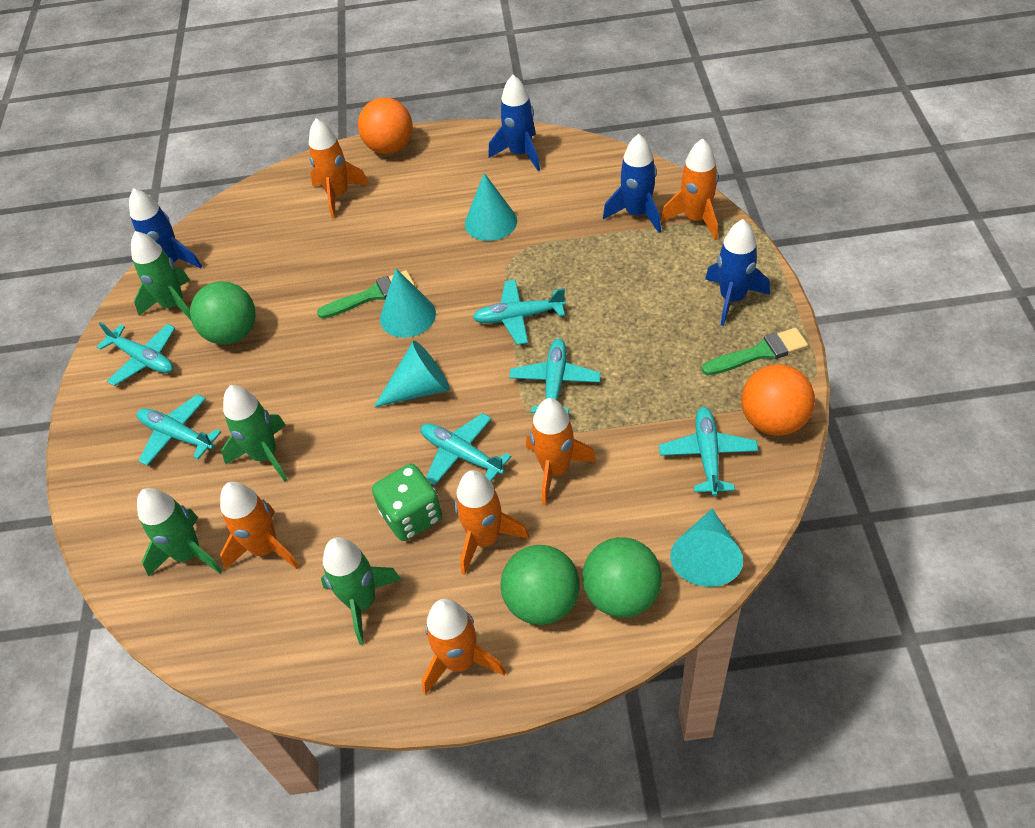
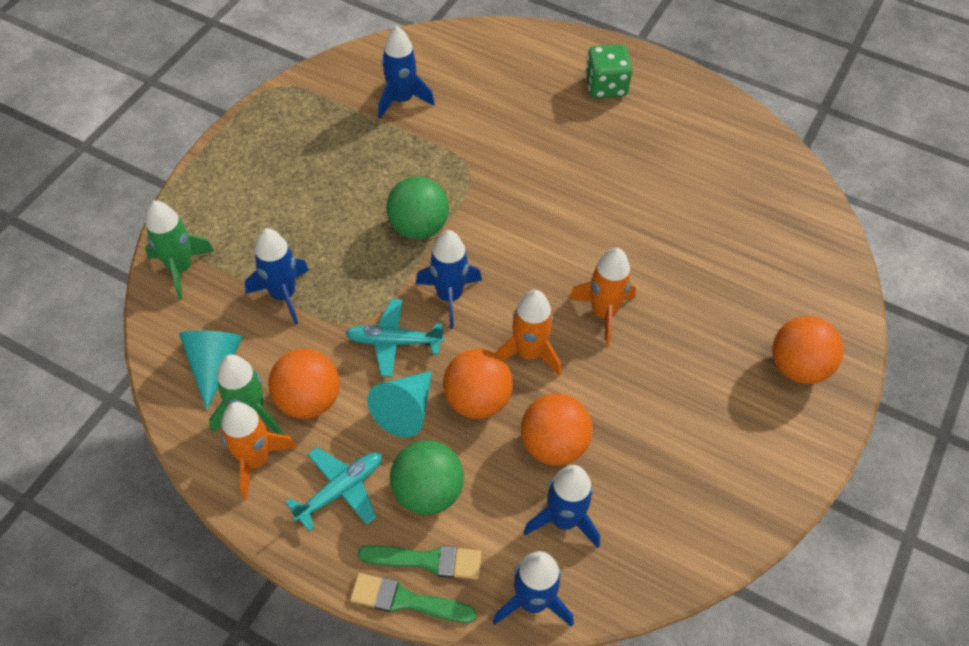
blue rocket: [129,188,202,268] [488,75,540,171] [603,134,661,233] [705,219,770,326] = 4 -> [245,228,309,325] [378,26,435,119] [416,230,482,329] [493,551,574,627] [523,465,600,548] = 5
green ball: [190,281,256,345] [501,545,580,625] [582,537,662,618] = 3 -> [386,177,449,239] [390,440,464,515] = 2
green rocket: [131,231,191,320] [137,488,222,577] [222,385,287,482] [321,537,401,645] = 4 -> [145,201,214,300] [209,355,283,435] = 2
orange ball: [358,97,413,154] [741,364,815,436] = 2 -> [268,349,339,419] [443,349,513,419] [521,393,593,466] [772,316,844,384] = 4
orange rocket: [220,482,299,570] [309,118,369,218] [422,599,505,695] [455,470,529,575] [526,398,596,505] [661,138,718,240] = 6 -> [221,402,297,500] [495,290,561,376] [569,248,636,346] = 3
turquoise cone: [374,341,450,407] [380,268,436,338] [465,173,517,241] [670,509,743,587] = 4 -> [179,331,243,410] [367,371,432,438] = 2
turquoise plane: [97,322,175,386] [137,394,221,466] [421,413,511,485] [472,280,566,345] [509,338,601,414] [659,407,758,496] = 6 -> [285,447,382,531] [345,299,444,377] = 2

